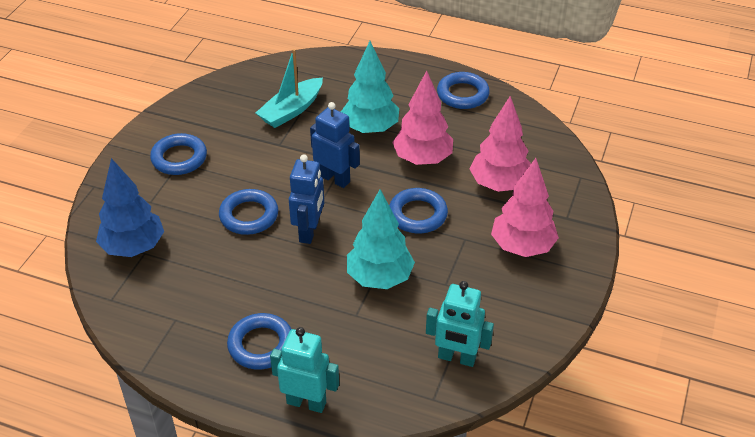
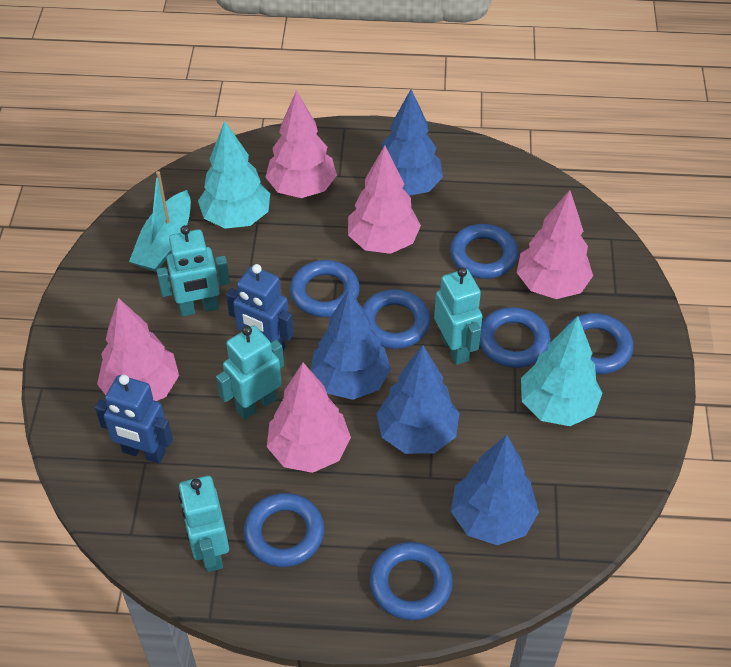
blue ring: [150,133,207,175] [219,189,278,235] [227,313,291,369] [389,188,448,233] [437,72,490,109] = 5 -> [244,493,324,567] [290,260,360,317] [362,289,430,349] [370,542,453,620] [450,224,518,279] [480,307,551,368] [564,313,633,374] = 7
blue tree: [96,158,164,257] = 1 -> [311,290,391,400] [376,345,460,454] [377,89,443,196] [451,435,539,545] = 4
pink tree: [392,71,453,165] [469,96,531,192] [491,158,559,257] = 3 -> [97,298,179,401] [266,91,337,198] [267,363,351,473] [348,146,421,254] [517,190,593,299] = 5
turquoise robot: [270,327,339,413] [426,281,494,367] = 2 -> [156,225,230,316] [178,476,229,572] [216,325,284,420] [434,267,482,365] = 4

